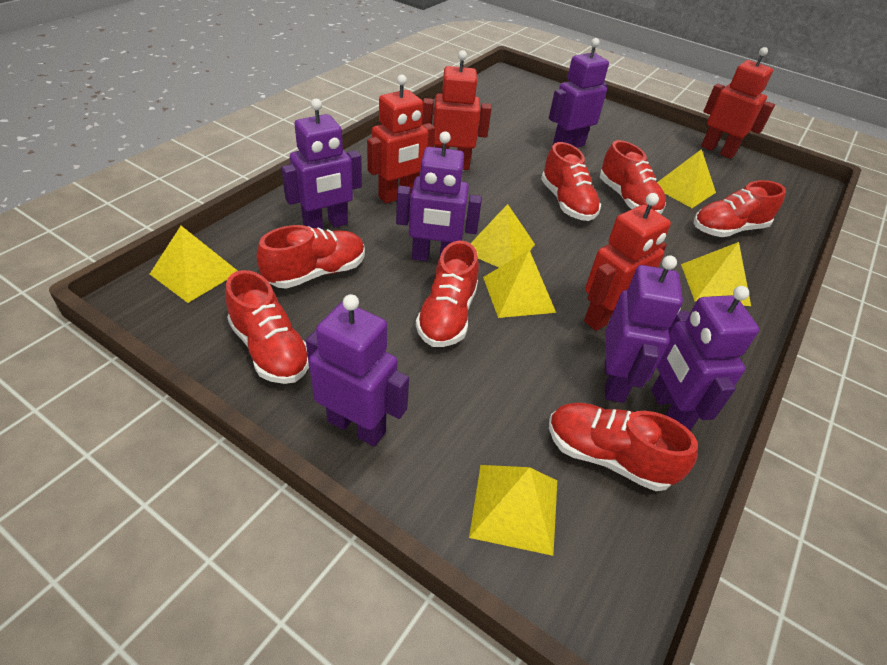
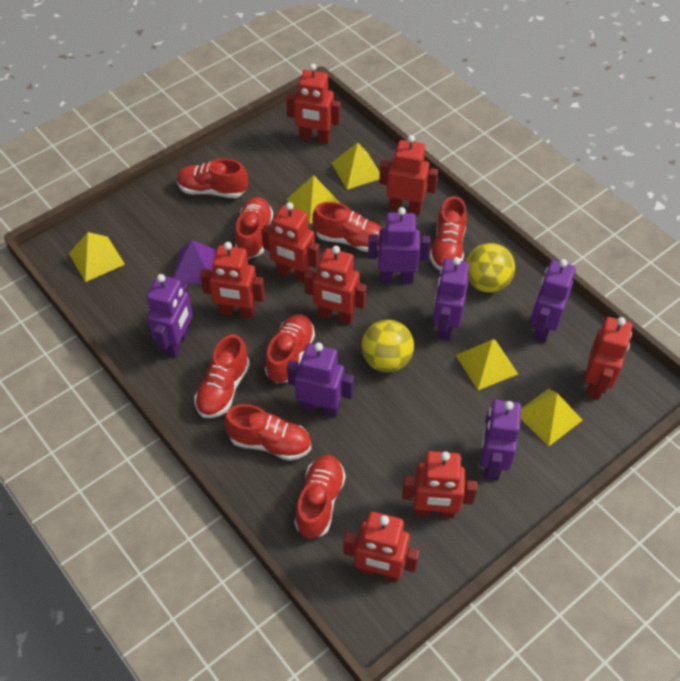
purple pyramid: none = 0 -> [172,240,217,284] = 1
red robot: [367,74,435,204] [422,50,491,170] [584,193,671,331] [701,47,775,159] = 4 -> [200,242,265,319] [261,202,320,282] [286,64,341,144] [304,246,367,324] [344,512,419,582] [379,135,438,215] [402,451,477,518] [585,317,632,400] = 8
red shoe: [225,270,309,384] [257,225,365,289] [416,241,479,347] [541,142,601,221] [549,403,698,491] [600,140,666,214] [693,180,786,237] = 7 -> [177,159,248,198] [194,334,250,418] [224,404,311,461] [235,197,273,259] [265,314,315,383] [294,455,346,539] [312,202,383,252] [429,196,467,270] = 8
yellow ball: none = 0 -> [361,320,414,372] [466,243,515,293] = 2
yellow pyramid: [150,226,238,303] [469,465,557,556] [470,204,535,267] [483,250,556,318] [657,149,716,208] [681,242,751,306] = 6 -> [69,232,125,282] [286,175,340,224] [331,143,380,189] [456,339,518,390] [521,388,583,446] = 5

